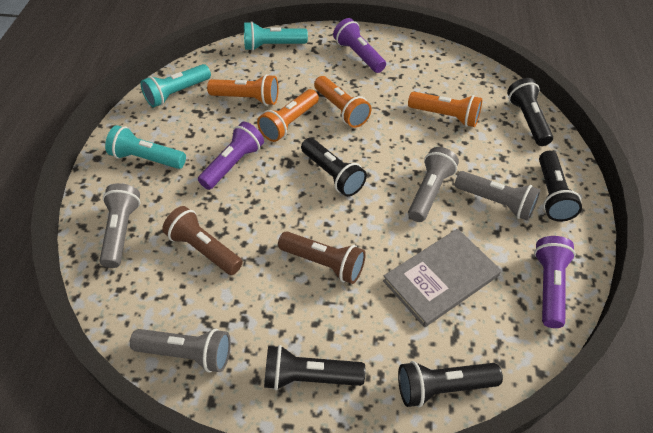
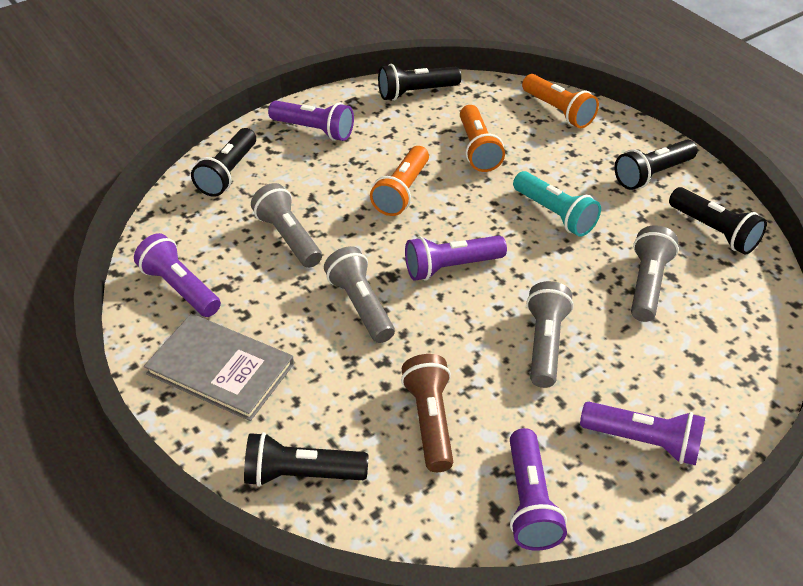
brown flashlight: [162,206,243,275] [278,231,366,284] = 2 -> [401,354,453,472] = 1
orange flashlight: [207,74,279,106] [257,89,319,142] [314,76,371,128] [408,92,482,127] = 4 -> [370,146,429,216] [460,105,505,172] [522,74,599,128] = 3
purple flashlight: [198,122,264,190] [333,18,386,73] [534,236,576,328] = 3 -> [134,233,221,317] [268,101,354,141] [405,235,507,281] [510,428,567,551] [580,402,705,465] = 5
turquoise flashlight: [105,125,186,169] [140,64,211,107] [244,21,308,51] = 3 -> [513,171,601,237] = 1

